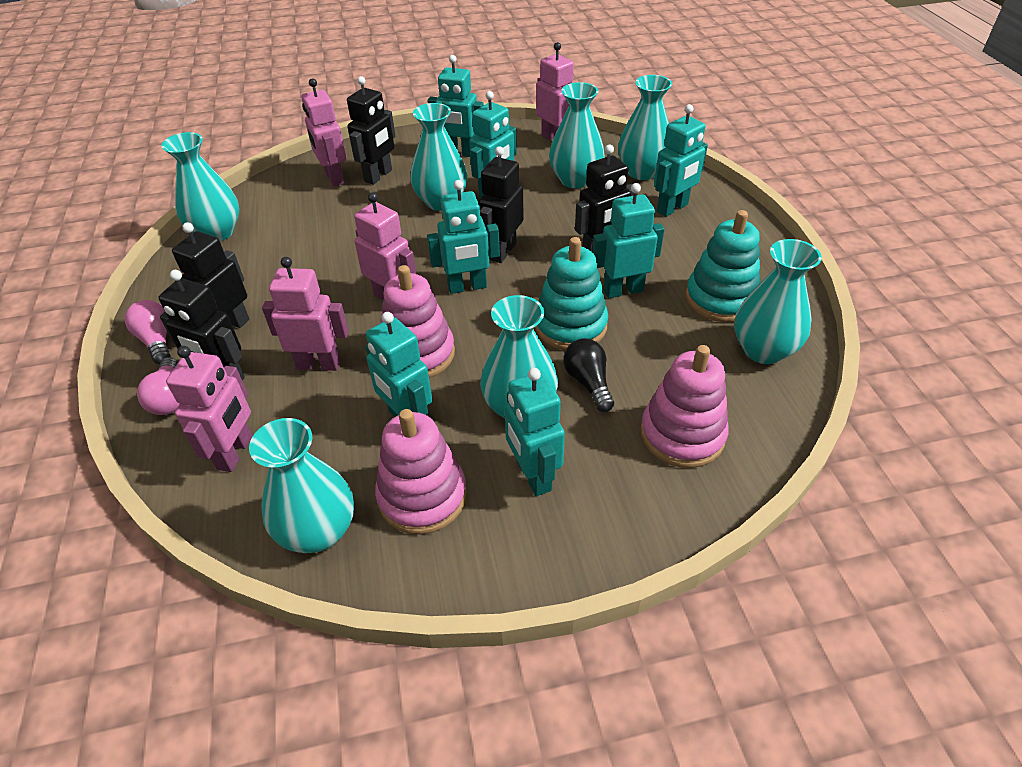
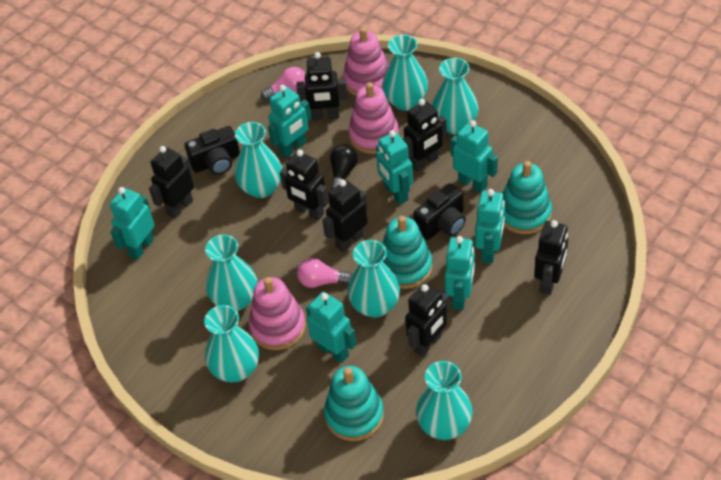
black camera: none = 0 -> [185,126,240,175] [413,183,466,240] = 2
black robot: [158,270,245,380] [172,222,249,328] [347,76,396,185] [478,146,523,263] [575,144,634,252] = 5 -> [149,146,194,219] [280,150,329,220] [296,52,347,120] [322,179,368,252] [403,99,447,172] [405,283,449,357] [534,220,568,295] = 7
pink robot: [166,346,252,472] [262,257,349,371] [302,78,346,187] [354,192,416,300] [536,42,574,140] = 5 -> none = 0
turquoise stacking toy: [535,237,608,350] [685,210,760,322] = 2 -> [324,366,384,441] [382,216,433,289] [503,161,552,234] = 3

